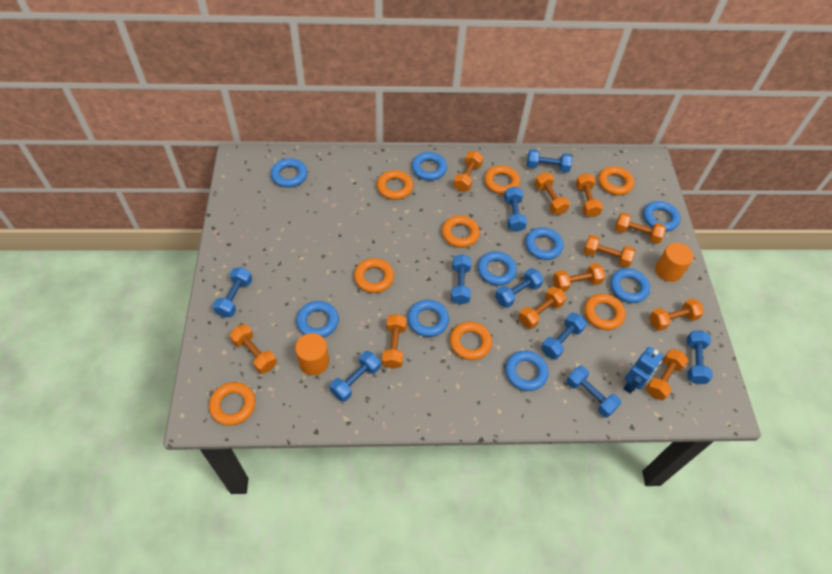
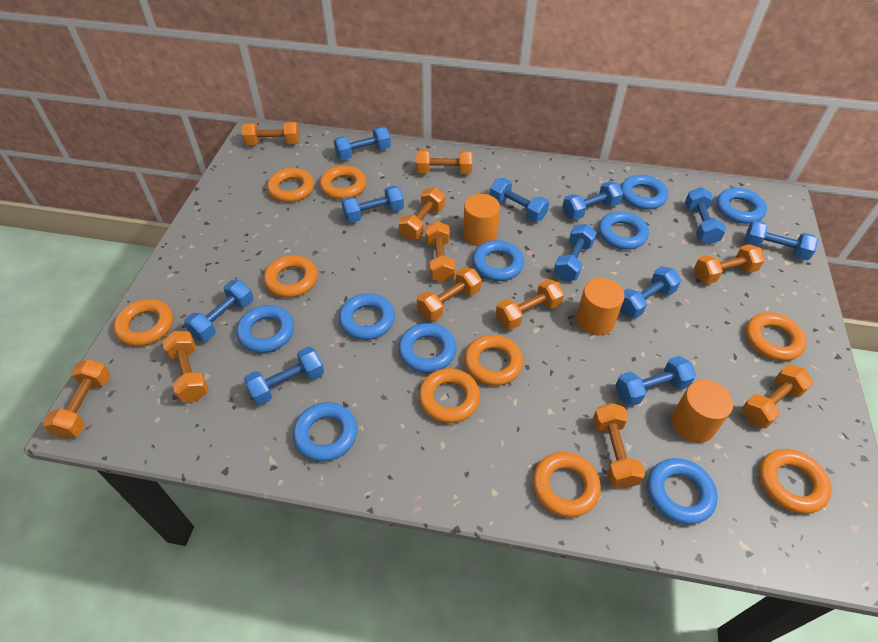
blue dumbbell: [213,267,252,317] [330,351,380,402] [451,254,472,305] [495,268,544,308] [504,186,527,232] [527,149,573,173] [541,313,587,360] [567,366,622,418] [687,330,713,384] = 9 -> [184,280,254,341] [244,347,324,405] [334,127,391,160] [341,186,404,223] [490,178,549,222] [554,224,597,281] [562,181,623,220] [615,356,696,406] [620,266,681,318] [685,187,726,244] [744,220,819,261] = 11
blue robot: [623,347,663,394] = 1 -> none = 0
orange cylinder: [295,333,329,376] [655,243,694,282] = 2 -> [463,194,500,246] [576,278,625,335] [671,380,733,443] = 3
orange ring: [209,382,255,426] [354,258,394,293] [377,170,413,200] [442,216,480,248] [450,322,492,360] [484,165,520,195] [584,294,625,330] [598,166,634,195] = 8 -> [113,299,173,346] [264,255,317,298] [267,168,314,202] [319,165,366,200] [419,368,480,423] [464,335,523,386] [533,452,601,517] [746,312,807,361] [759,449,832,514] = 9

